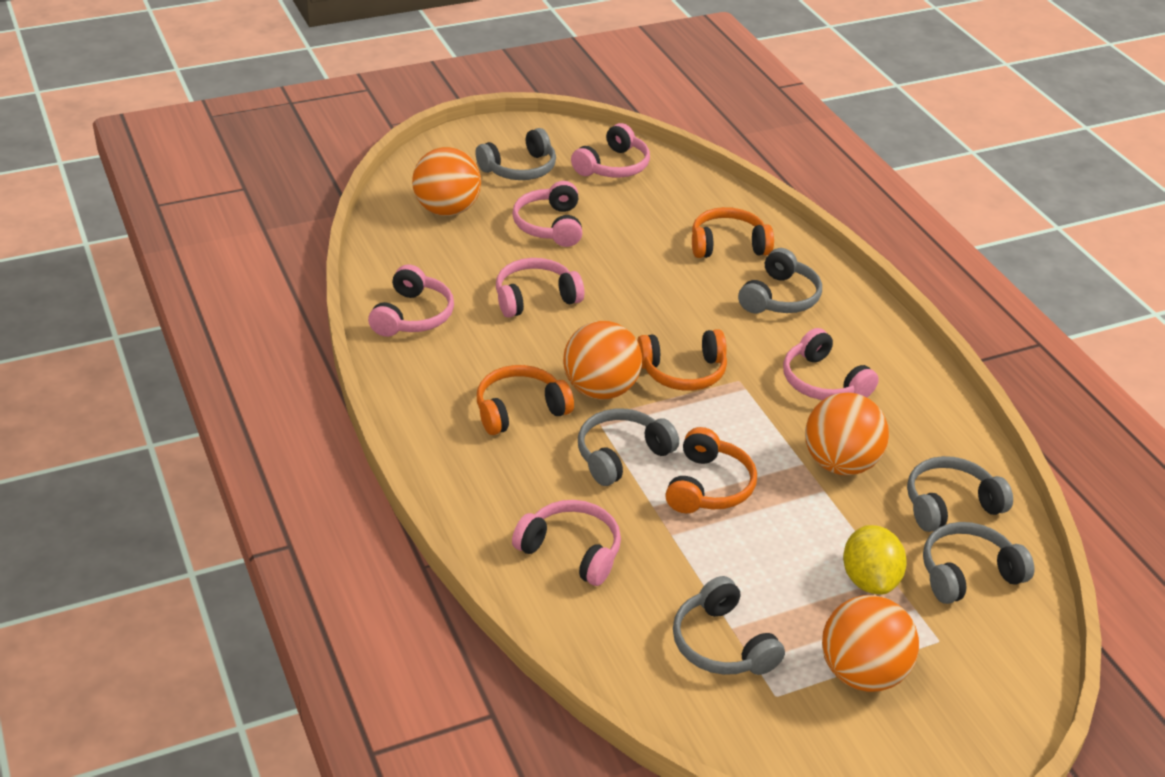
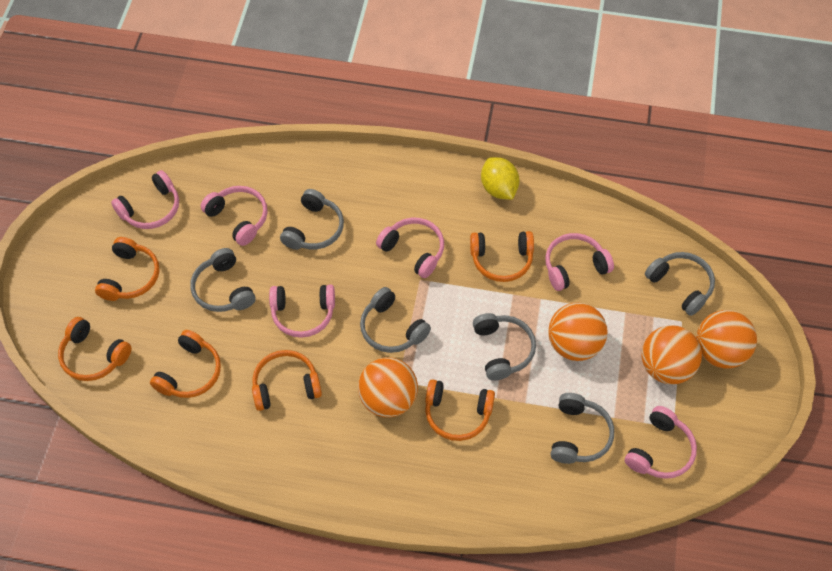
orange headphones: [477,365,574,435] [637,329,727,391] [665,427,757,513] [692,207,774,258] = 4 -> [58,317,132,381] [95,237,159,301] [150,330,221,398] [252,350,322,411] [425,379,495,441] [470,231,534,282] = 6

